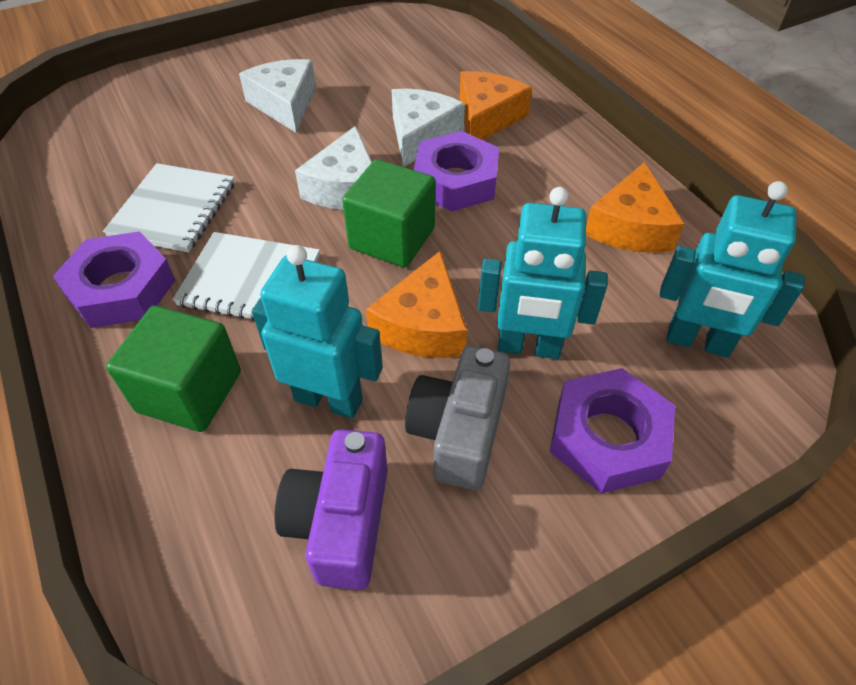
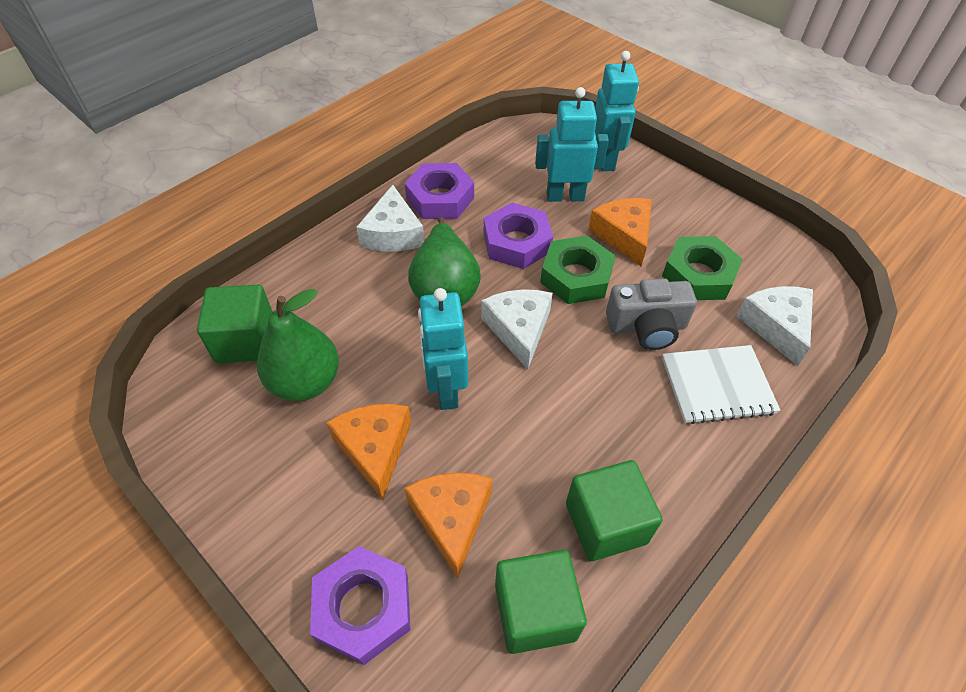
green cube: [106,305,241,432] [342,159,435,267] = 2 -> [197,285,273,363] [495,550,587,654] [566,460,663,561] = 3
green nut: none = 0 -> [540,236,615,304] [662,236,743,300] = 2
green pear: none = 0 -> [257,289,339,401] [408,217,481,307] = 2
purple camera: [274,429,388,590] = 1 -> none = 0
white notebook: [103,163,235,252] [173,232,320,321] = 2 -> [662,345,780,424] = 1

